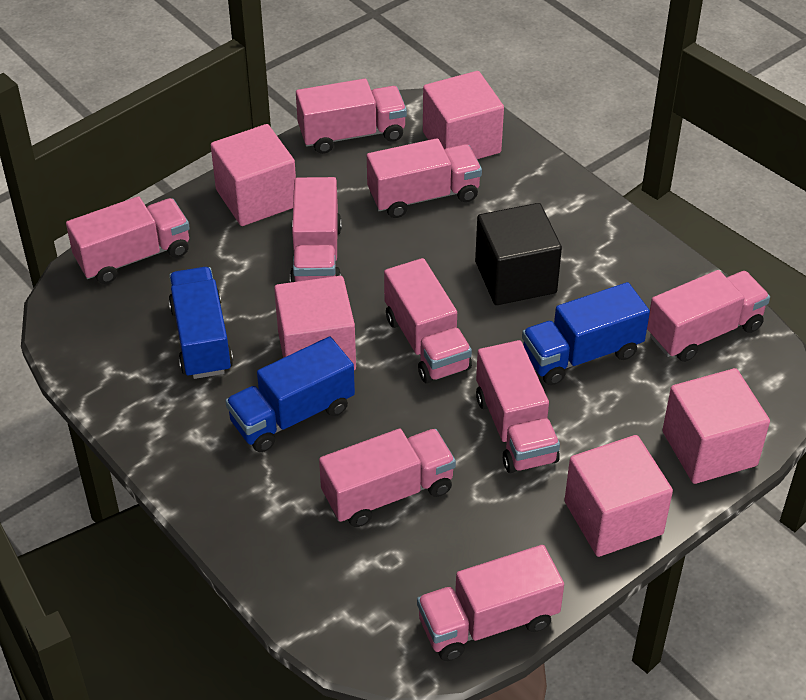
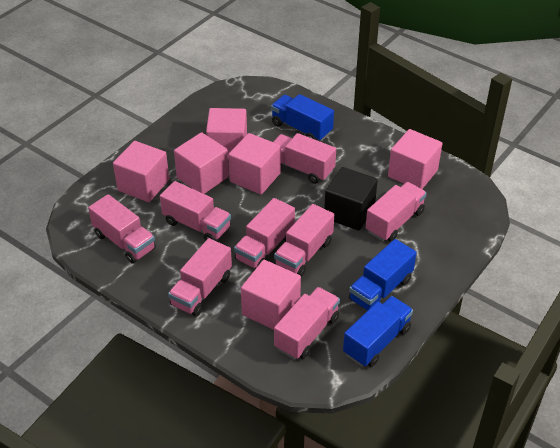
pink cube: [211,124,296,226] [274,276,356,370] [423,71,504,159] [565,435,673,557] [663,368,770,484] = 5 -> [113,141,169,202] [174,132,229,194] [206,108,247,160] [228,133,281,195] [241,260,301,330] [388,129,443,189] = 6
pink truck: [66,196,190,284] [290,177,342,283] [296,78,407,154] [319,429,456,527] [367,138,482,218] [384,258,472,384] [417,545,564,661] [476,340,560,473] [647,270,770,362] = 9 -> [88,194,156,264] [160,181,231,241] [168,238,232,316] [234,198,295,268] [273,133,336,184] [274,204,334,277] [274,287,340,360] [365,182,427,242] = 8

